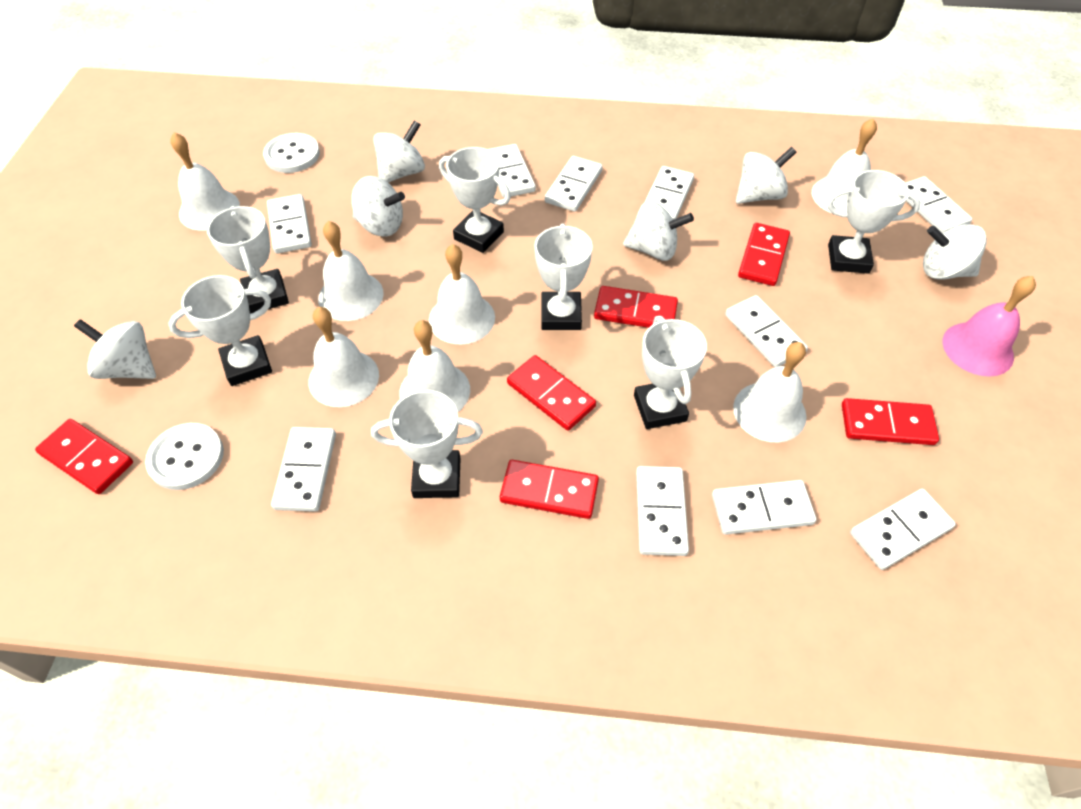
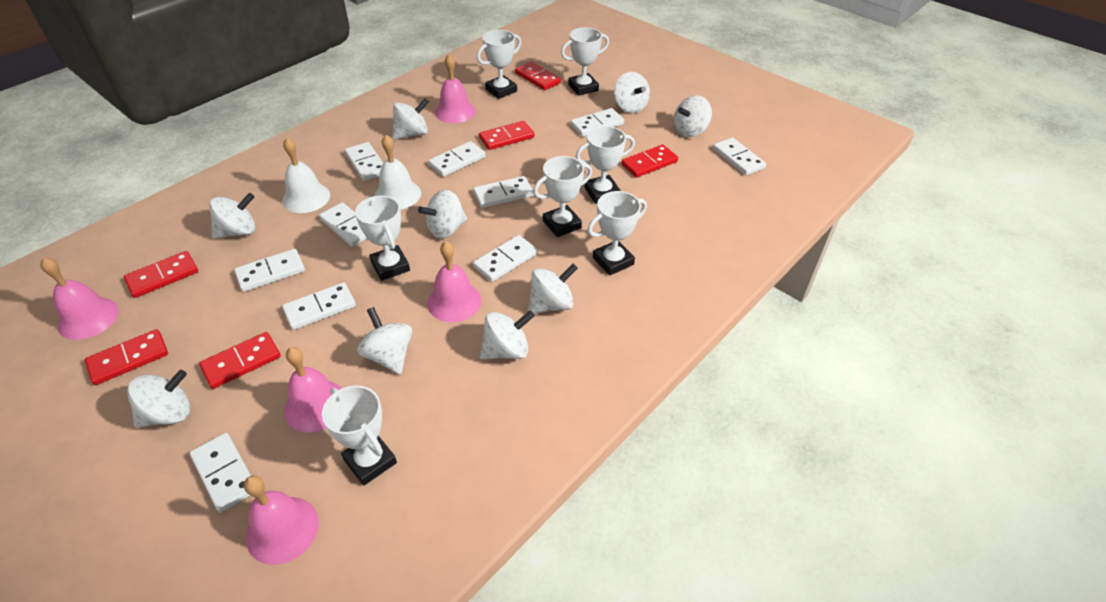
pink bell: [942,276,1036,377] = 1 -> [40,257,119,340] [244,475,319,565] [284,347,342,432] [427,241,482,322] [435,54,476,123] = 5
white bell: [170,132,240,230] [309,307,379,407] [318,221,384,321] [399,320,470,413] [429,244,495,344] [733,342,807,442] [812,119,877,214] = 7 -> [282,138,330,213] [375,135,421,210] = 2
white button: [145,423,224,490] [263,133,320,173] = 2 -> none = 0
white spinning top: [74,319,156,379] [352,176,405,237] [373,120,425,183] [623,201,694,261] [736,147,797,204] [923,224,987,280] = 6 -> [127,370,190,428] [209,193,255,239] [357,307,412,374] [392,98,429,140] [418,190,467,239] [480,310,535,359] [528,264,578,313] [614,72,650,113] [674,95,712,137] = 9

